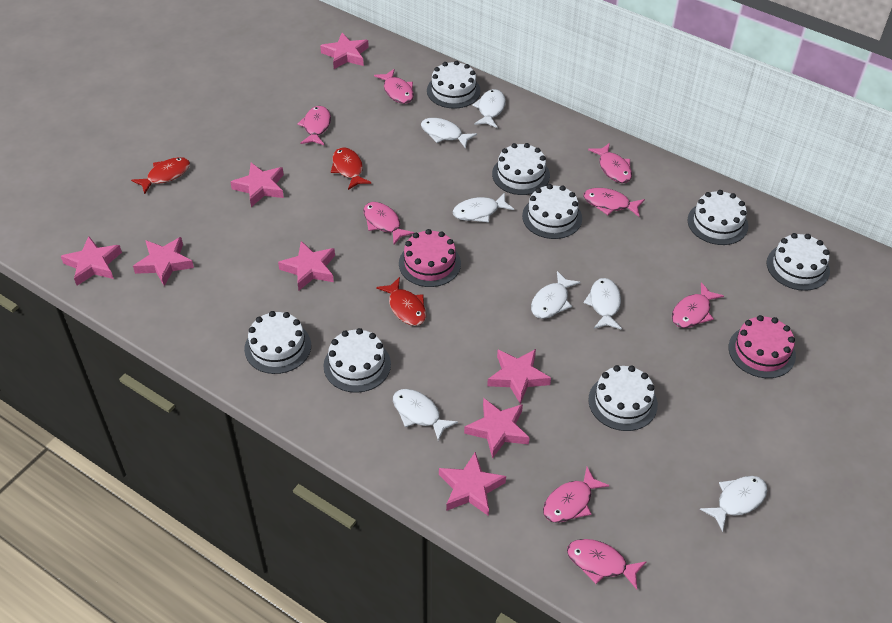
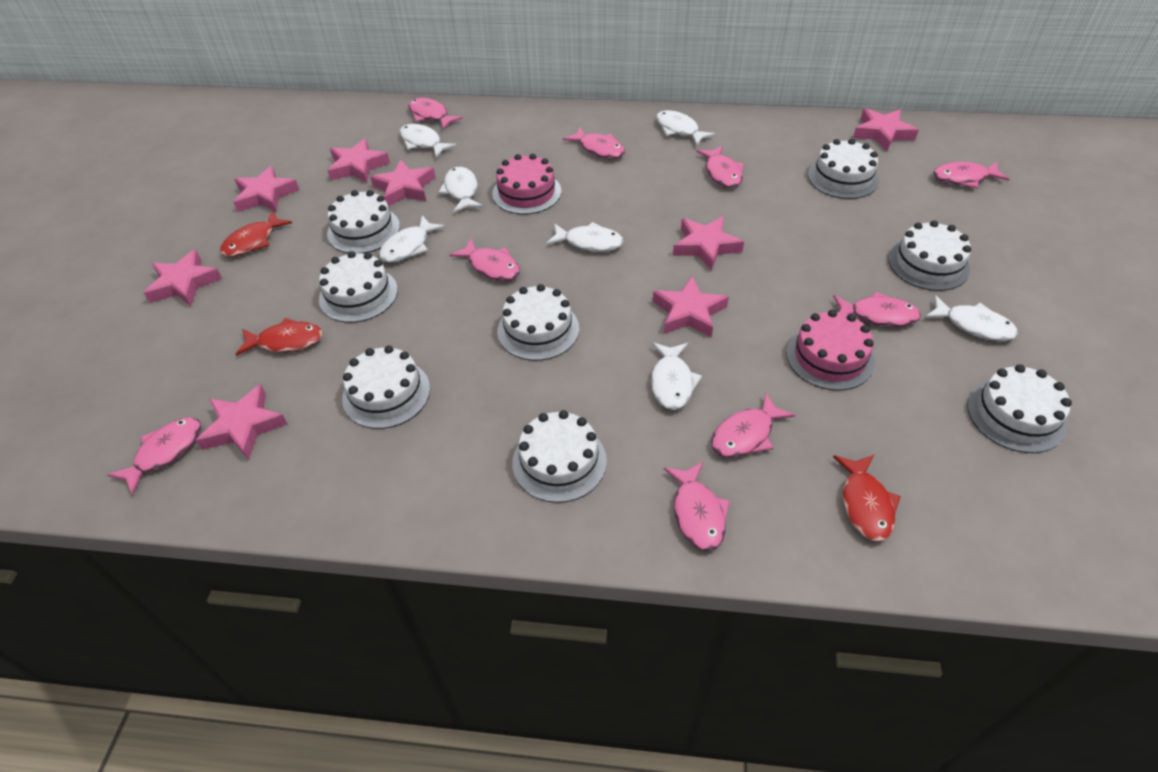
pink fish: [297,106,331,145] [363,202,414,244] [374,69,414,104] [543,467,610,523] [567,539,647,590] [583,188,645,217] [588,143,632,183] [672,282,724,328] = 8 -> [107,417,201,495] [408,98,463,130] [450,238,520,281] [563,127,625,159] [664,462,730,551] [696,146,744,188] [711,393,795,458] [833,292,921,327] [933,162,1009,189] = 9

